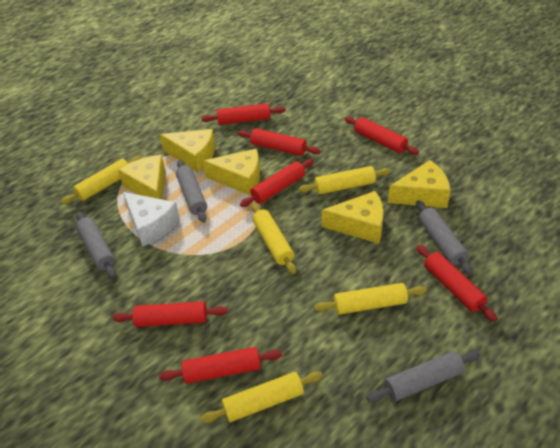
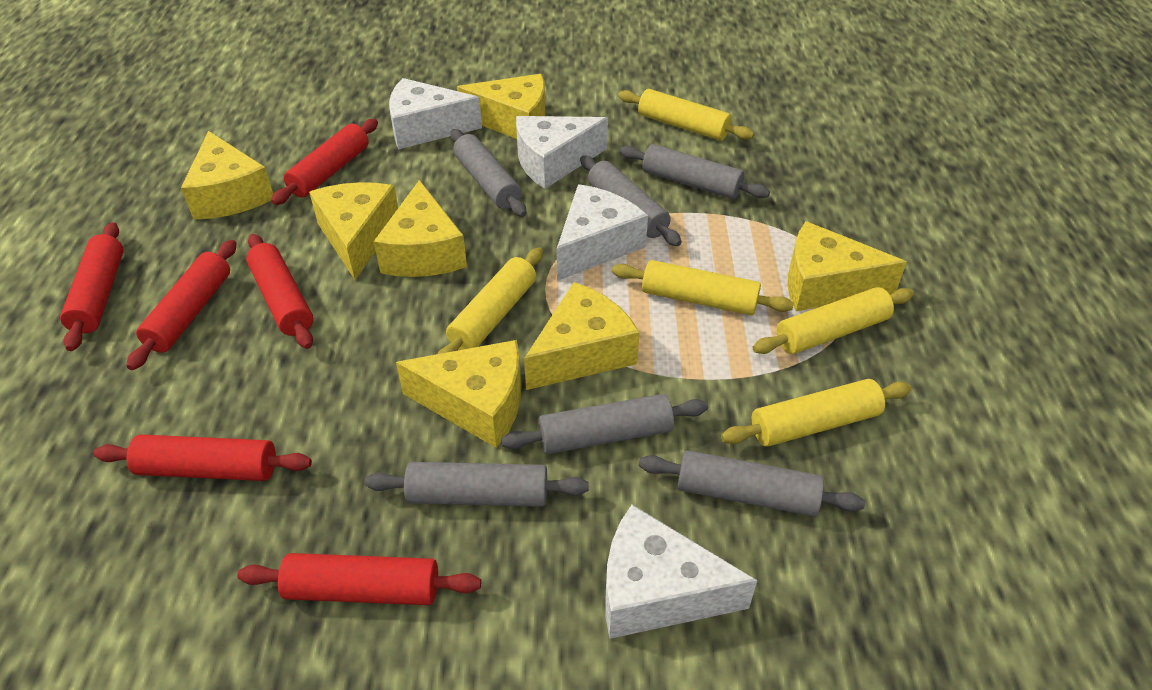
grey rolling pin: [76,212,116,278] [176,160,207,222] [367,351,480,402] [416,200,473,275] = 4 -> [364,462,589,507] [451,129,527,217] [501,394,708,454] [580,155,681,246] [620,144,770,199] [639,450,865,517] = 6
red rolling pin: [112,301,228,327] [159,347,282,384] [202,104,286,125] [238,128,321,156] [240,159,314,207] [345,116,419,155] [416,245,498,322] = 7 -> [60,222,124,351] [93,435,312,481] [126,240,237,370] [237,553,481,605] [246,234,313,349] [271,119,378,205] = 6
white cheese: [123,192,180,246] = 1 -> [389,78,482,149] [516,116,608,189] [556,184,648,281] [605,505,758,639] = 4
yellow cheese: [118,155,166,199] [160,129,215,173] [203,149,260,196] [322,191,384,244] [388,160,451,208] = 5 -> [181,131,273,220] [309,182,398,280] [374,180,467,277] [396,340,521,448] [457,74,545,139] [524,282,640,390] [788,221,907,311] = 7

